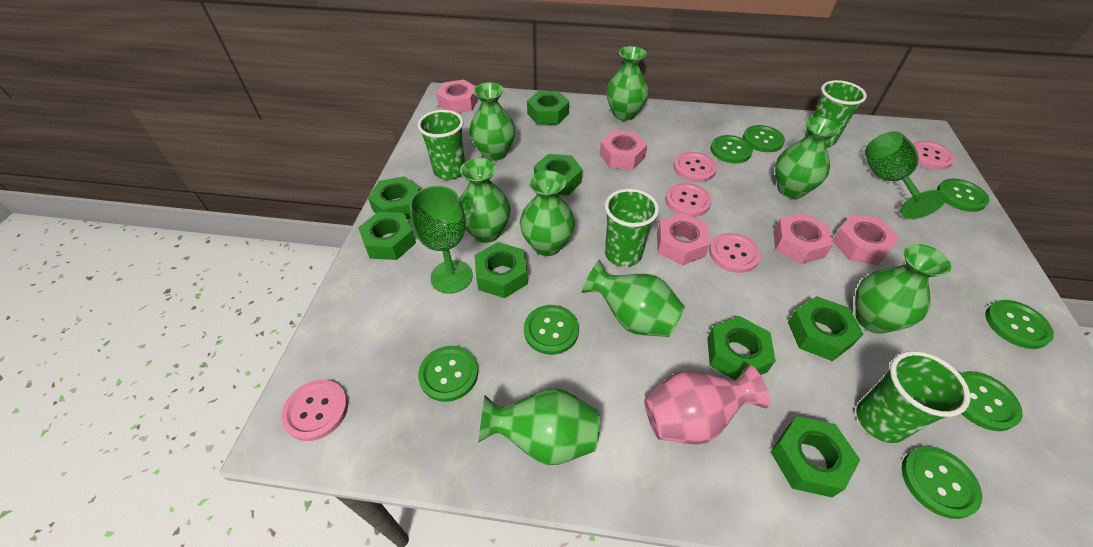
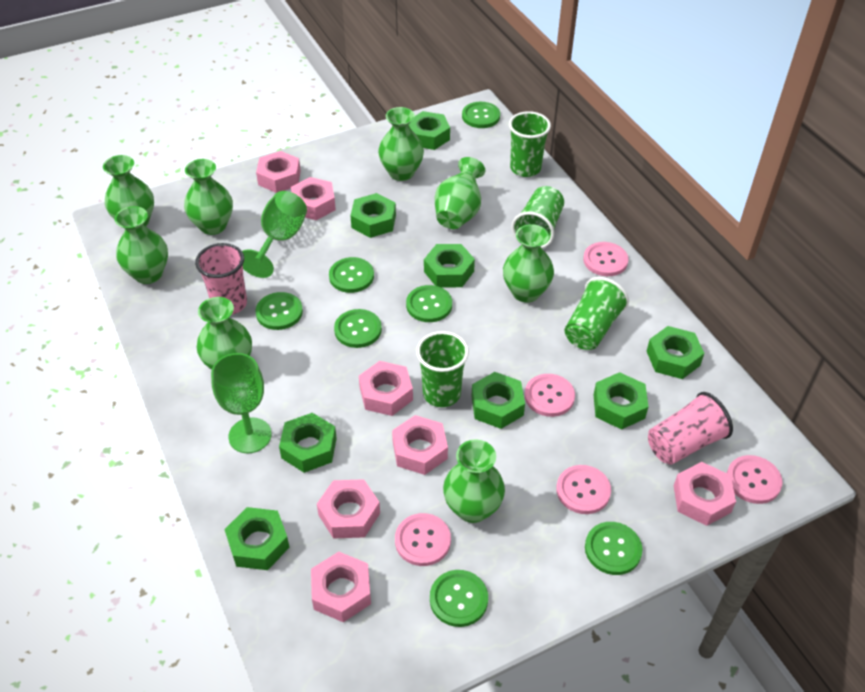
green button: [418,346,478,402] [524,305,579,355] [710,135,753,163] [743,125,785,152] [902,446,982,519] [937,179,990,212] [959,371,1022,431] [985,300,1054,349] = 8 -> [255,292,303,330] [329,257,374,293] [334,309,382,348] [406,285,452,322] [430,570,488,627] [462,102,500,128] [585,522,643,575] = 7
pink cup: none = 0 -> [195,243,247,315] [648,392,733,465] = 2
pink nut: [436,80,479,113] [599,130,647,170] [657,213,710,265] [773,213,833,264] [832,214,900,265] = 5 -> [256,151,301,193] [291,177,336,220] [311,552,371,622] [317,479,380,539] [359,361,413,416] [392,415,448,475] [674,462,736,526] = 7
pink vase: [644,365,770,444] = 1 -> none = 0

